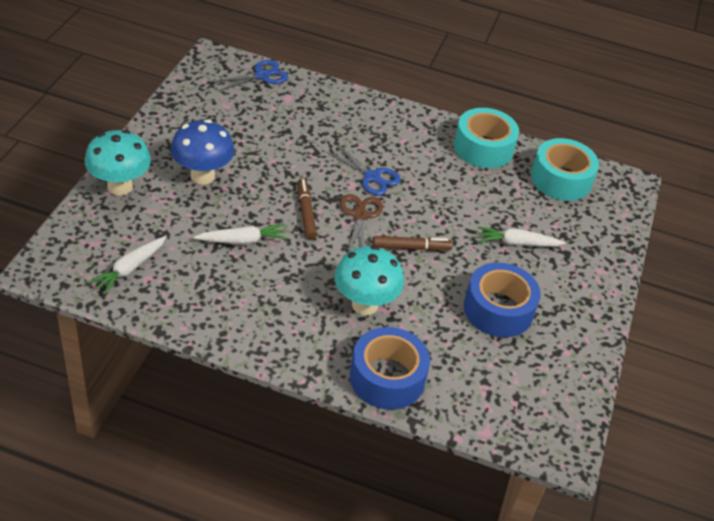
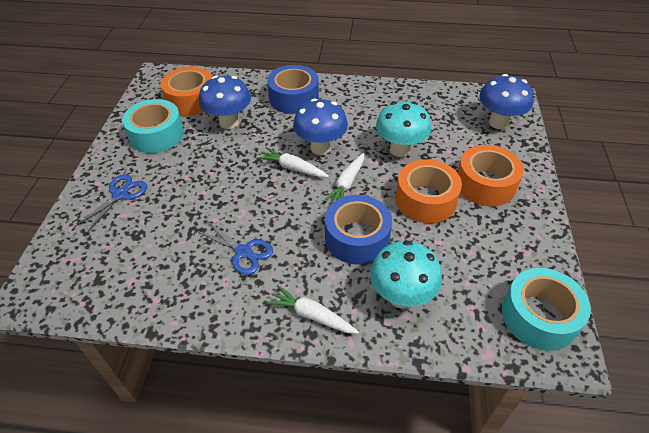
blue mushroom: [171,119,234,185] = 1 -> [199,76,251,129] [293,98,348,155] [479,74,534,129] = 3
brown marker: [297,179,317,239] [373,236,453,251] = 2 -> none = 0
brown scissors: [340,194,383,252] = 1 -> none = 0
orange tape: none = 0 -> [161,67,212,116] [396,159,462,223] [458,145,524,206] = 3

